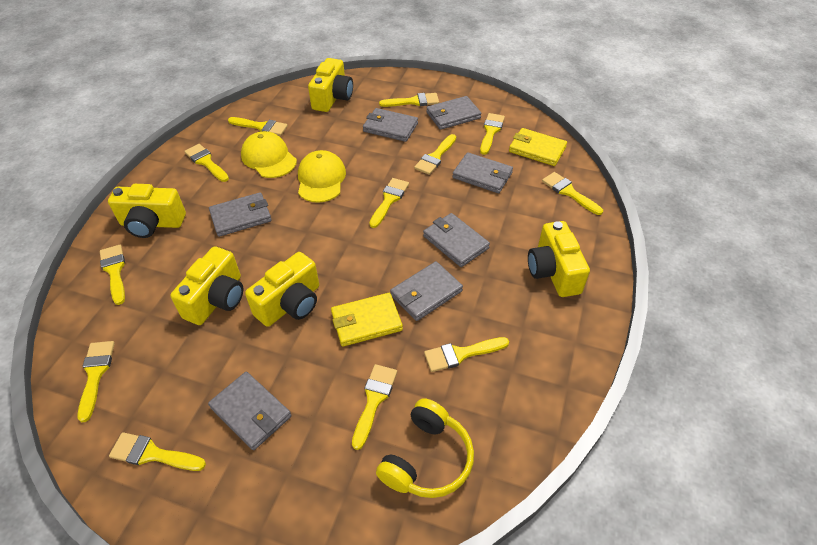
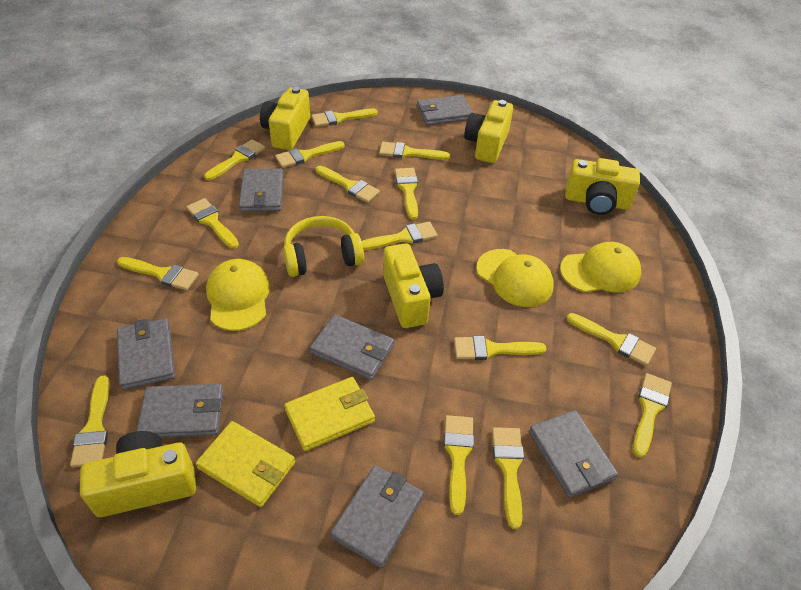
yellow brush: [77,341,115,422] [100,245,125,305] [109,432,206,471] [184,144,229,182] [228,117,288,136] [352,364,397,450] [369,178,409,228] [379,93,439,107] [414,134,456,175] [424,337,509,372] [480,113,505,155] [542,172,603,215] = 12 -> [70,376,110,467] [117,257,199,291] [186,198,239,249] [204,139,266,180] [275,141,344,168] [311,108,378,127] [316,166,380,203] [362,222,438,250] [379,142,450,160] [395,168,418,220] [444,415,474,515] [454,336,547,360] [492,427,524,529] [567,313,656,366] [633,373,672,458] = 15
yellow cap: [241,131,297,178] [298,150,346,203] = 2 -> [206,259,270,331] [476,249,554,307] [560,242,641,293] = 3

